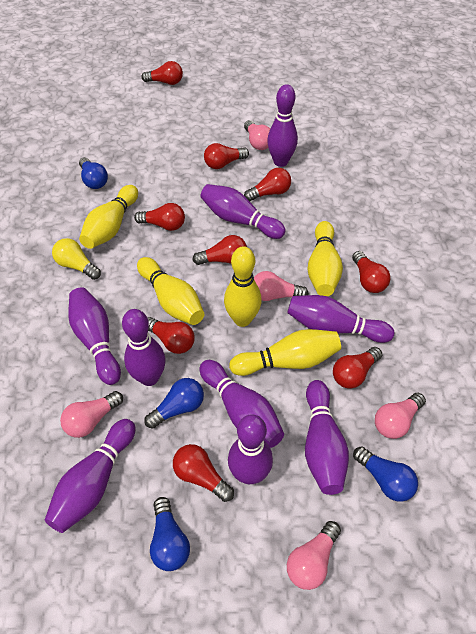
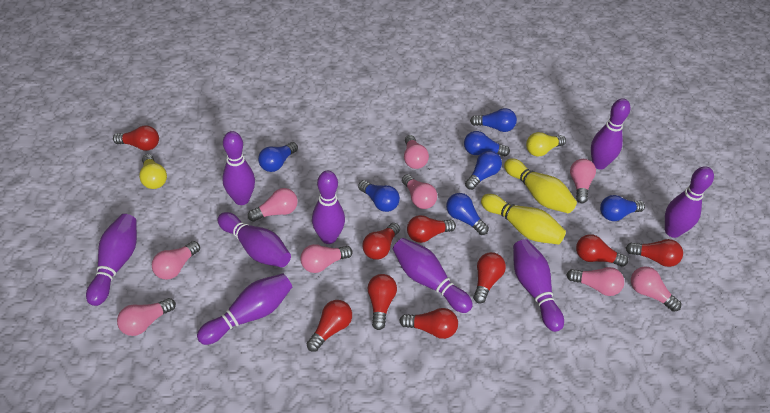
blue light bulb: [79,157,108,189] [144,378,204,429] [150,497,190,571] [353,446,418,502] = 4 -> [258,142,298,172] [358,180,400,212] [446,193,489,235] [464,131,510,156] [465,151,502,190] [470,108,517,132] [600,195,645,221] = 7
pink light bulb: [60,391,123,438] [244,120,270,150] [254,271,308,301] [287,521,341,590] [375,393,426,439] = 5 -> [117,298,176,336] [152,241,200,280] [248,188,298,222] [300,244,353,273] [402,174,437,209] [404,135,429,169] [566,267,624,296] [570,159,596,203] [631,266,681,312] = 9
yellow bowling pin: [79,185,138,249] [137,257,204,325] [224,246,262,327] [229,329,341,376] [307,221,343,296] = 5 -> [481,194,566,245] [504,158,577,213] = 2
yellow light bulb: [52,238,101,280] = 1 -> [139,154,167,189] [526,132,566,157] = 2

